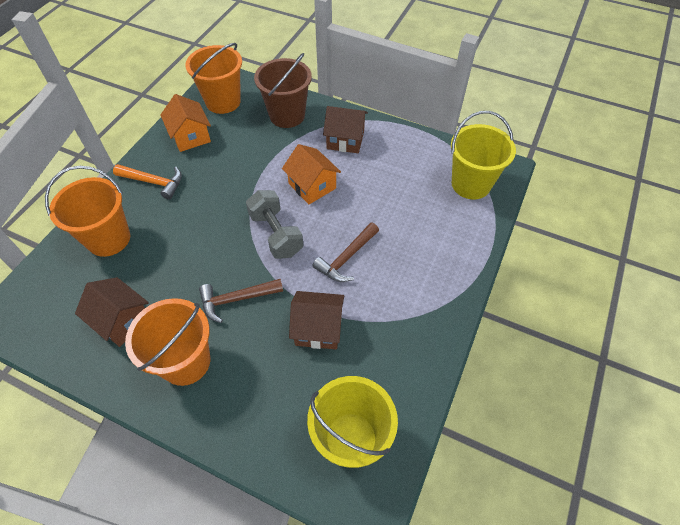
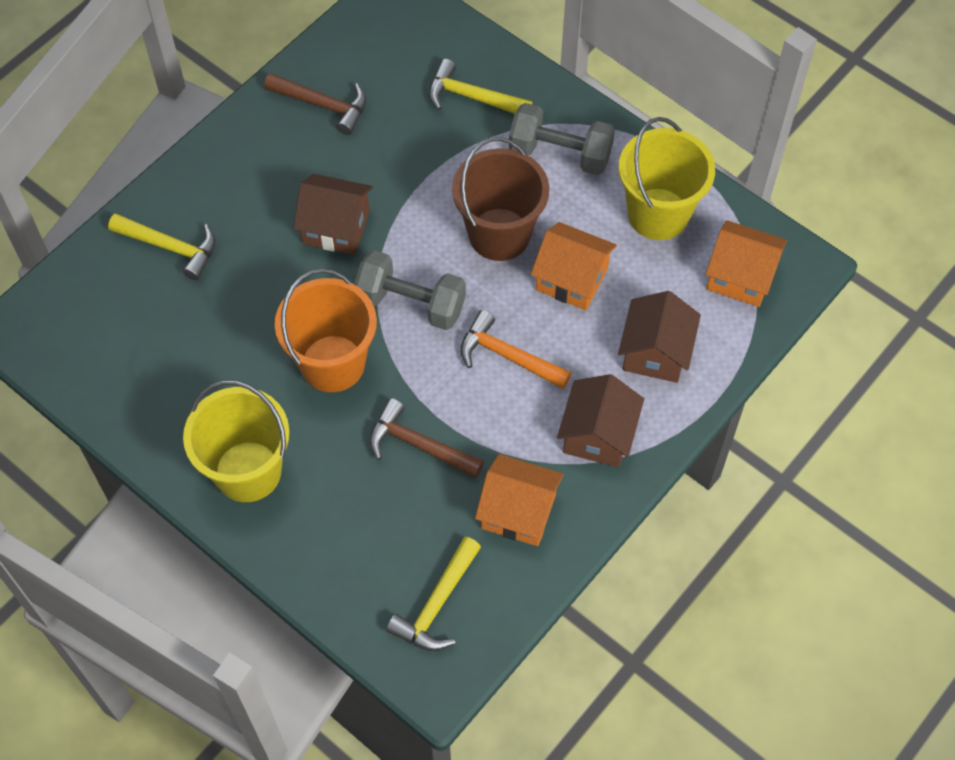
grey dumbbell: [246,190,303,259] = 1 -> [354,250,466,330] [509,103,615,175] = 2
orange bucket: [45,166,130,257] [125,298,210,386] [185,43,242,114] = 3 -> [275,268,377,392] = 1
orange house: [160,94,211,152] [282,144,341,204] = 2 -> [475,454,564,546] [531,222,617,310] [705,220,787,307] = 3
yellow hammer: none = 0 -> [108,213,216,280] [386,537,481,651] [429,59,532,114] = 3

